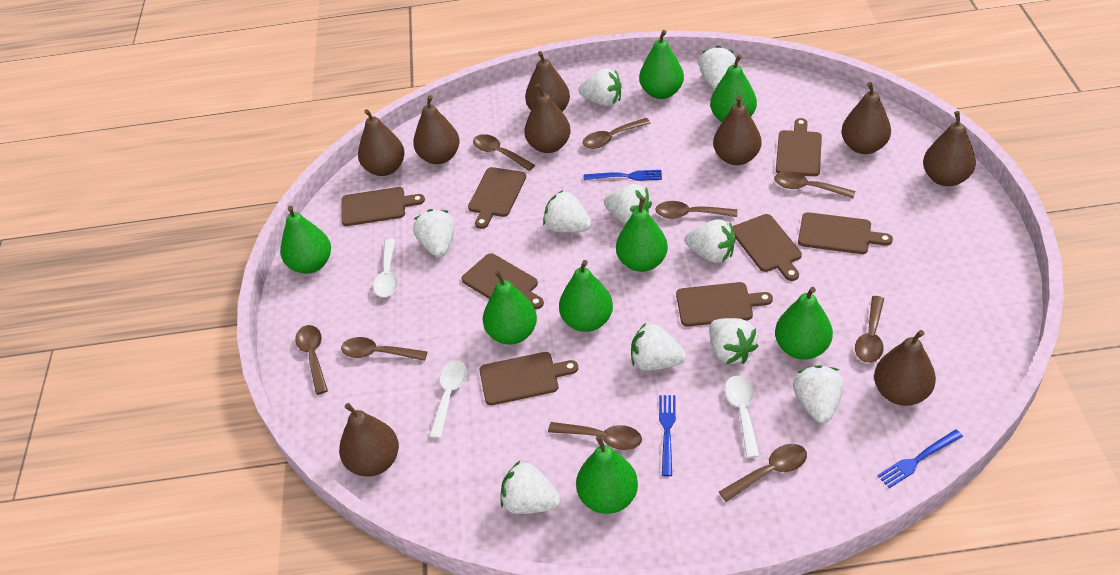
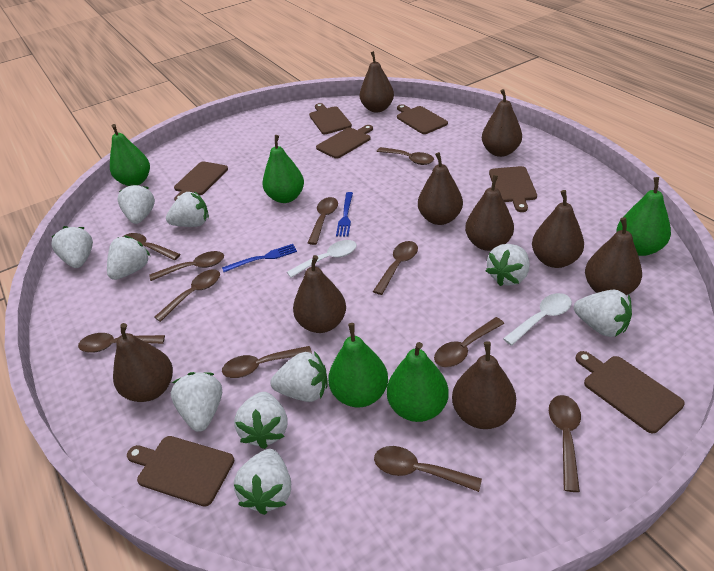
blue fork: [584,170,662,181] [659,395,676,476] [877,429,963,488] = 3 -> [222,244,297,272] [336,192,353,237] = 2
brown cutting board: [341,187,425,226] [461,253,544,309] [468,167,526,229] [479,352,578,405] [676,282,773,327] [733,214,802,281] [776,118,822,176] [798,212,893,254] = 8 -> [127,436,234,507] [174,161,228,201] [309,103,352,134] [316,125,373,159] [397,104,448,134] [489,166,537,212] [575,351,685,434] = 7
brown spoon: [295,325,328,395] [341,337,428,361] [473,134,535,171] [548,422,642,450] [583,118,650,149] [655,201,737,219] [719,444,807,502] [774,171,855,198] [855,296,884,363] = 9 -> [78,333,165,353] [122,233,180,260] [149,251,224,281] [154,269,220,322] [222,346,312,378] [308,197,338,245] [373,241,418,295] [374,446,482,492] [377,147,434,165] [434,317,504,367] [549,395,581,492] = 11
green pear: [280,206,331,274] [483,270,537,344] [559,260,613,332] [576,435,638,514] [616,197,668,272] [639,30,684,99] [710,54,757,122] [775,287,833,360] = 8 -> [110,124,150,186] [262,135,304,203] [328,323,388,407] [387,342,449,422] [616,177,671,256] = 5
white spoon: [373,239,398,297] [429,360,467,439] [725,376,760,458] = 3 -> [287,240,357,278] [503,293,572,346] = 2

